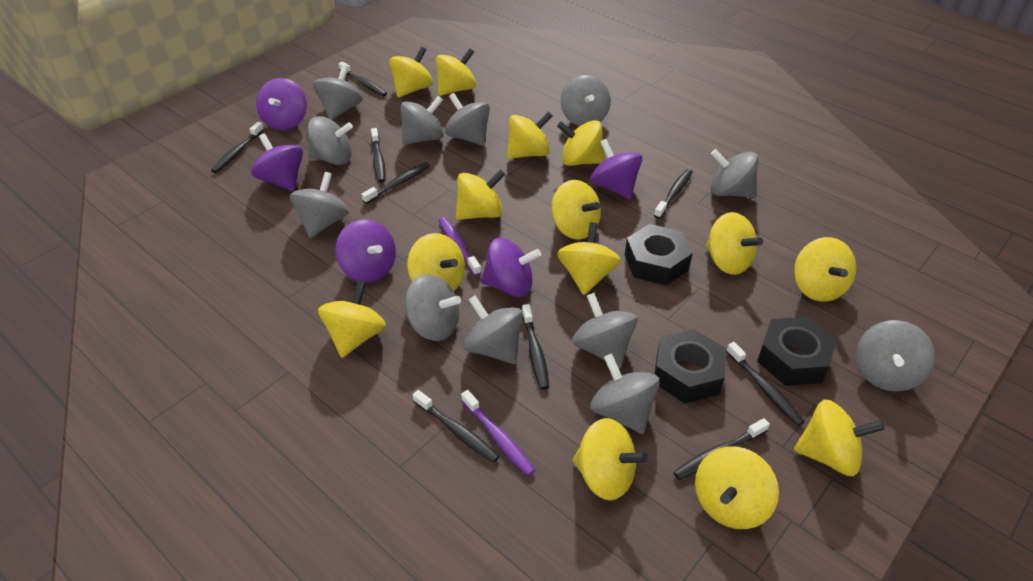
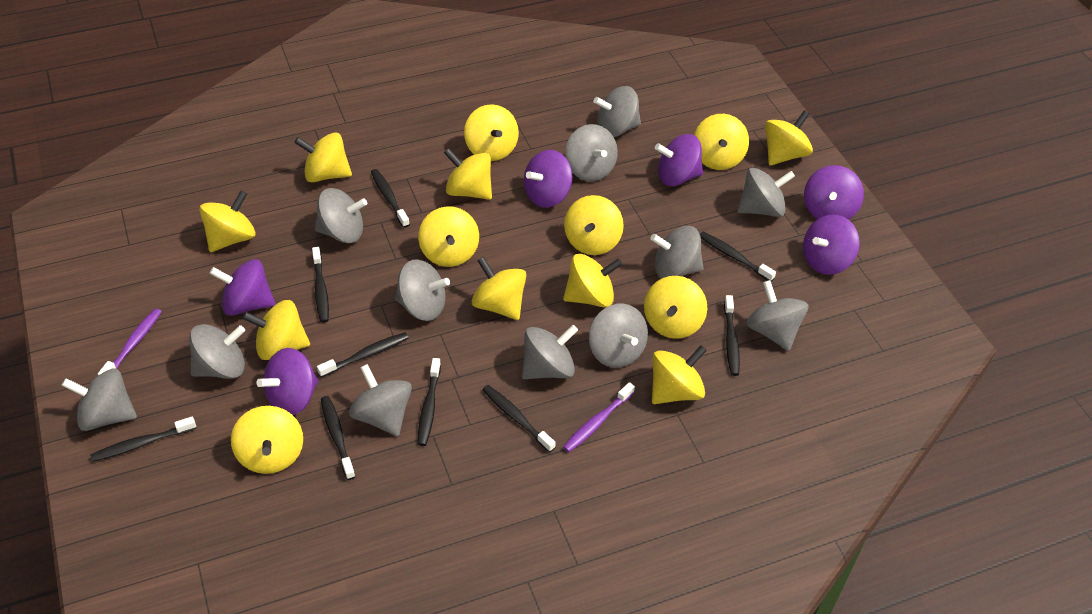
black nut: [625,224,693,286] [654,329,726,404] [757,317,836,386] = 3 -> none = 0
purple spinning top: [251,133,303,191] [256,78,307,130] [335,219,396,283] [481,238,541,297] [590,139,642,199] = 5 -> [209,259,275,316] [256,348,319,415] [524,150,572,208] [655,134,703,186] [803,214,860,275] [804,165,864,219] = 6

